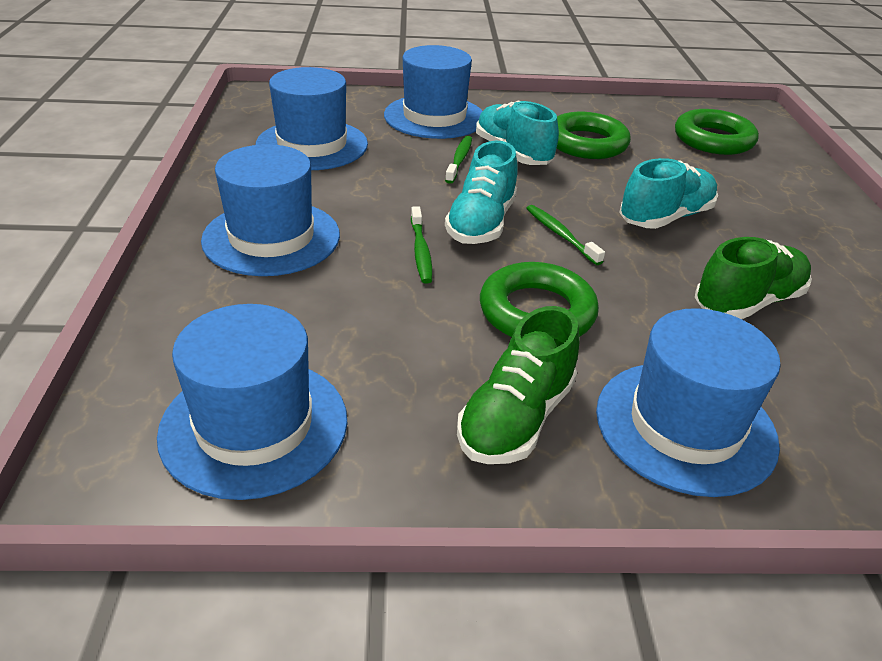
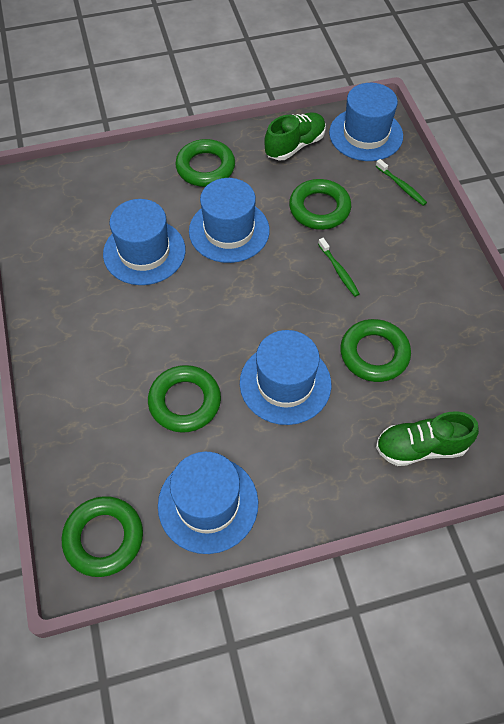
green ring: [480,262,599,337] [557,112,631,159] [675,109,759,155] = 3 -> [62,496,143,577] [148,365,221,433] [175,139,235,187] [289,179,351,230] [340,319,411,382] = 5
green toothbrush: [411,206,432,284] [445,136,472,184] [526,205,605,265] = 3 -> [318,238,360,297] [376,159,427,206] = 2
turquoise shoe: [445,141,518,244] [476,100,559,165] [619,158,718,229] = 3 -> none = 0

